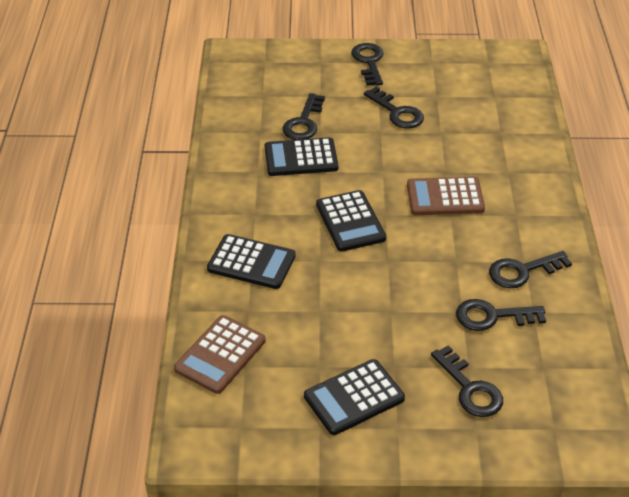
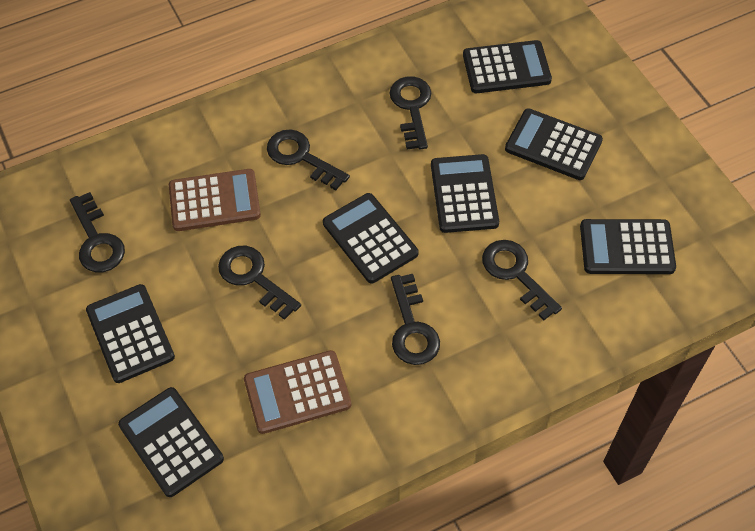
black calculator: [207,234,296,289] [265,137,338,176] [304,359,405,435] [316,190,386,252] = 4 -> [86,284,175,383] [118,387,224,497] [323,193,418,283] [431,154,499,233] [463,40,552,93] [505,108,603,180] [580,219,676,274] = 7

